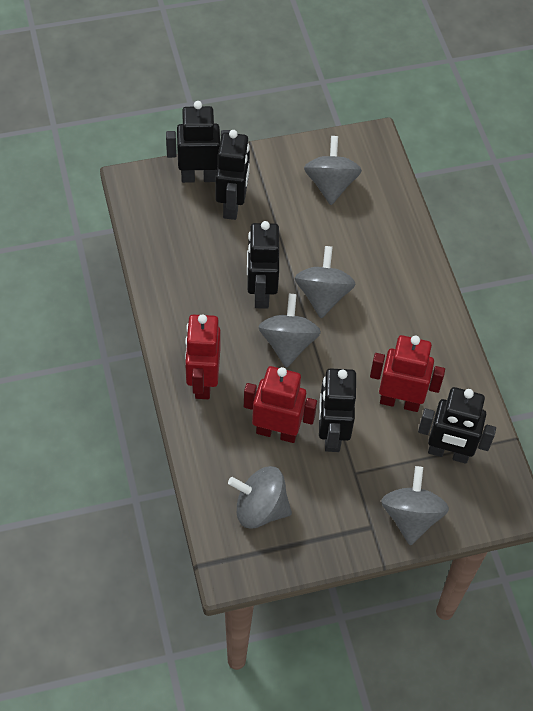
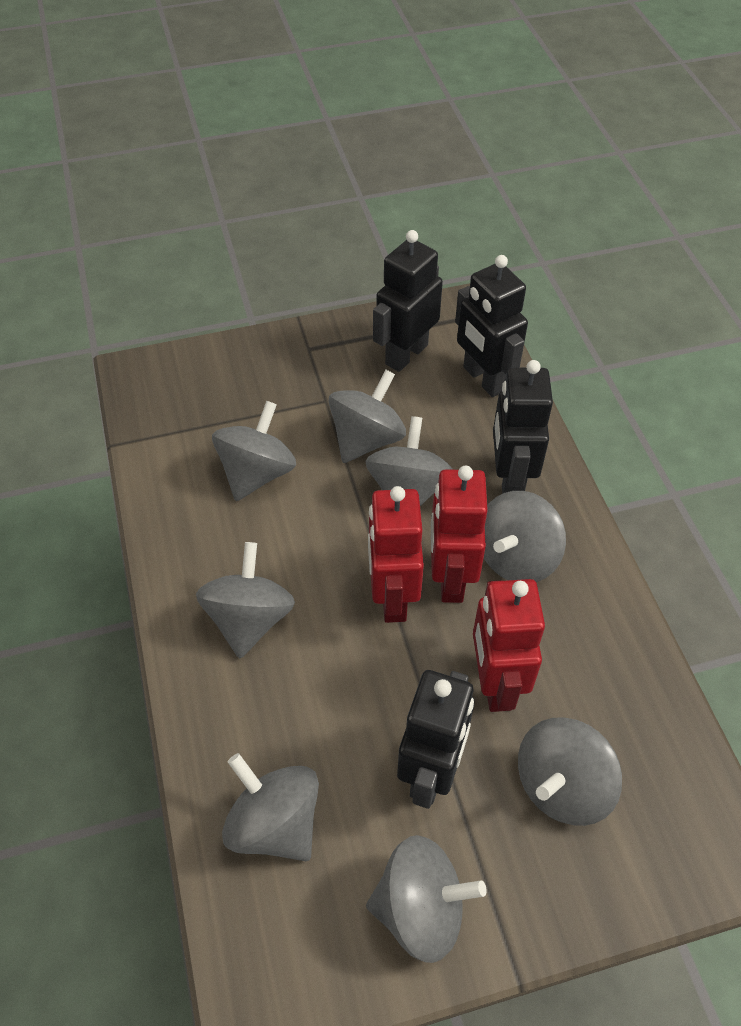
black robot: [166,101,230,183] [216,130,250,220] [247,221,279,309] [319,368,356,452] [418,387,496,464] = 5 -> [373,230,443,372] [397,670,475,809] [455,255,528,397] [493,360,553,494] = 4
grey spinning top: [228,466,292,529] [258,294,321,368] [295,246,355,318] [304,136,362,205] [381,466,449,545] = 5 -> [196,542,295,658] [212,401,296,501] [222,753,319,861] [328,370,406,463] [365,416,453,506] [366,835,486,963] [484,491,566,582] [518,717,622,826] = 8

